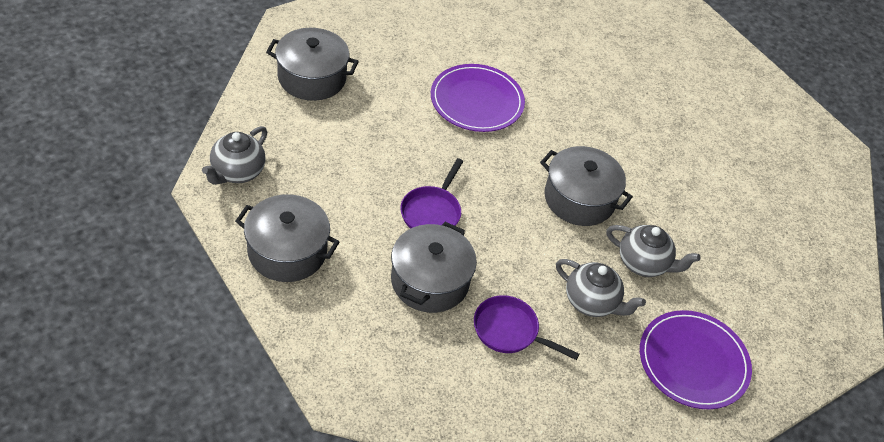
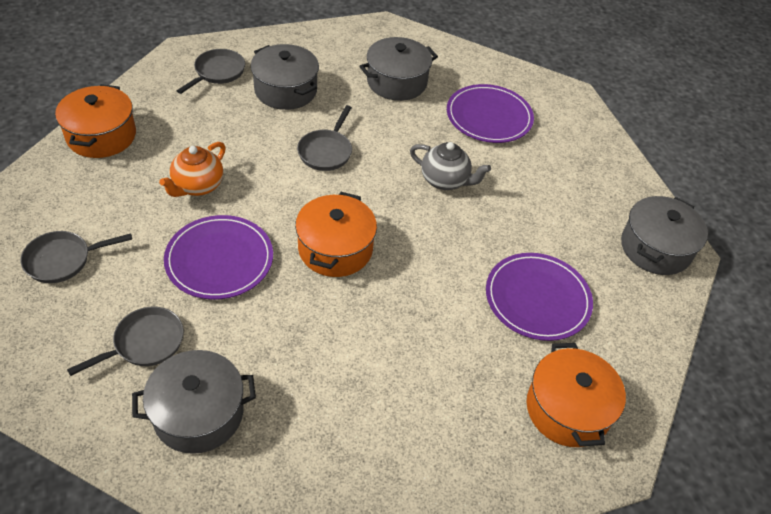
grey pan: none = 0 -> [20,231,132,283] [67,307,184,376] [177,49,245,94] [297,105,352,171] = 4
grey teapot: [202,126,267,185] [556,259,646,317] [606,225,700,277] = 3 -> [410,142,491,190] = 1
orange pot: none = 0 -> [55,84,136,158] [295,192,377,277] [527,343,626,447] = 3
orange teapot: none = 0 -> [159,142,226,197] = 1
purple pan: [401,158,464,229] [474,295,579,360] = 2 -> none = 0
purple plate: [431,64,525,132] [640,310,752,409] = 2 -> [164,215,273,299] [447,84,534,143] [486,253,593,341] = 3

